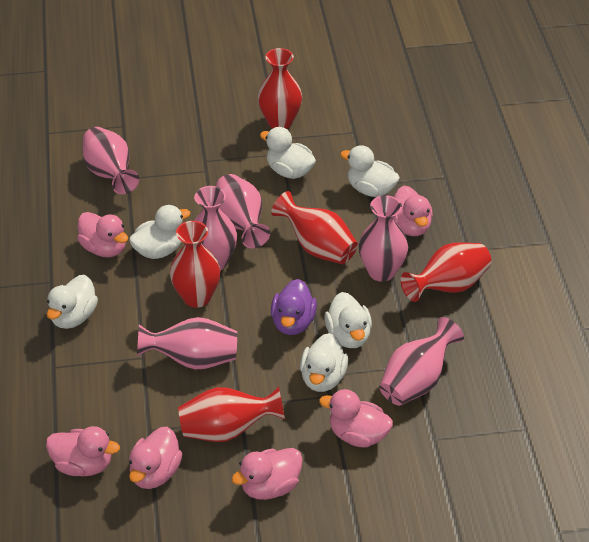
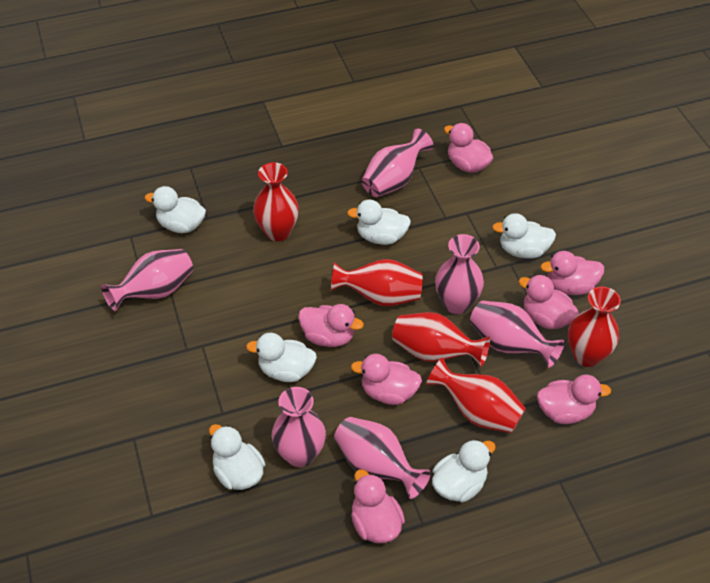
pink duck: [46,426,120,476] [77,212,128,257] [129,427,183,489] [231,448,303,500] [319,389,393,447] [394,186,433,236] = 6 -> [298,304,364,347] [351,354,422,405] [351,469,405,543] [444,123,493,173] [518,275,579,329] [537,375,611,424] [540,251,604,295] = 7
purple duck: [271,279,317,335] = 1 -> none = 0

